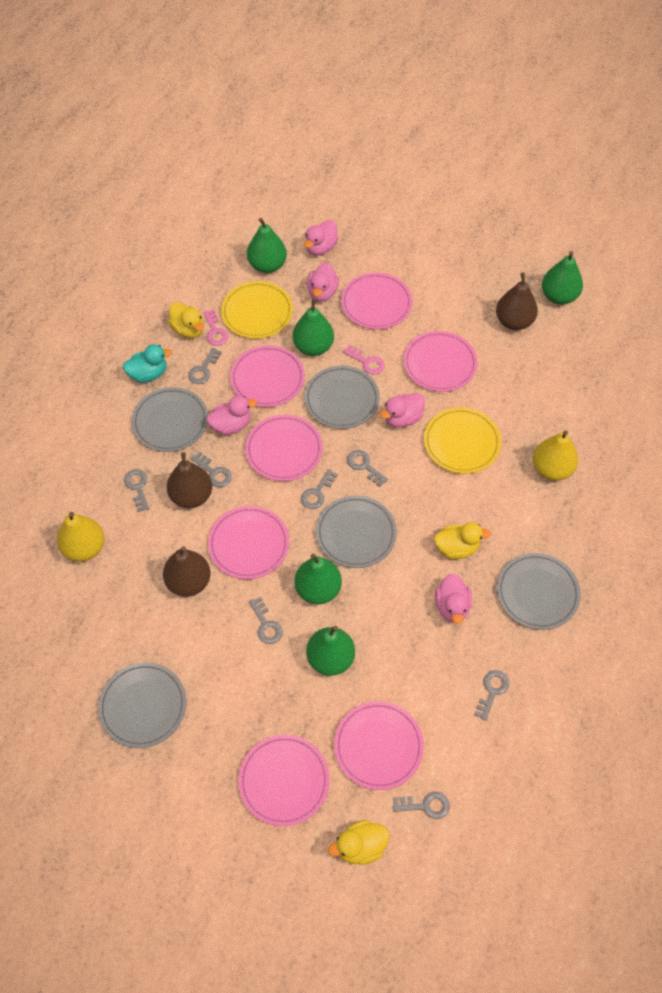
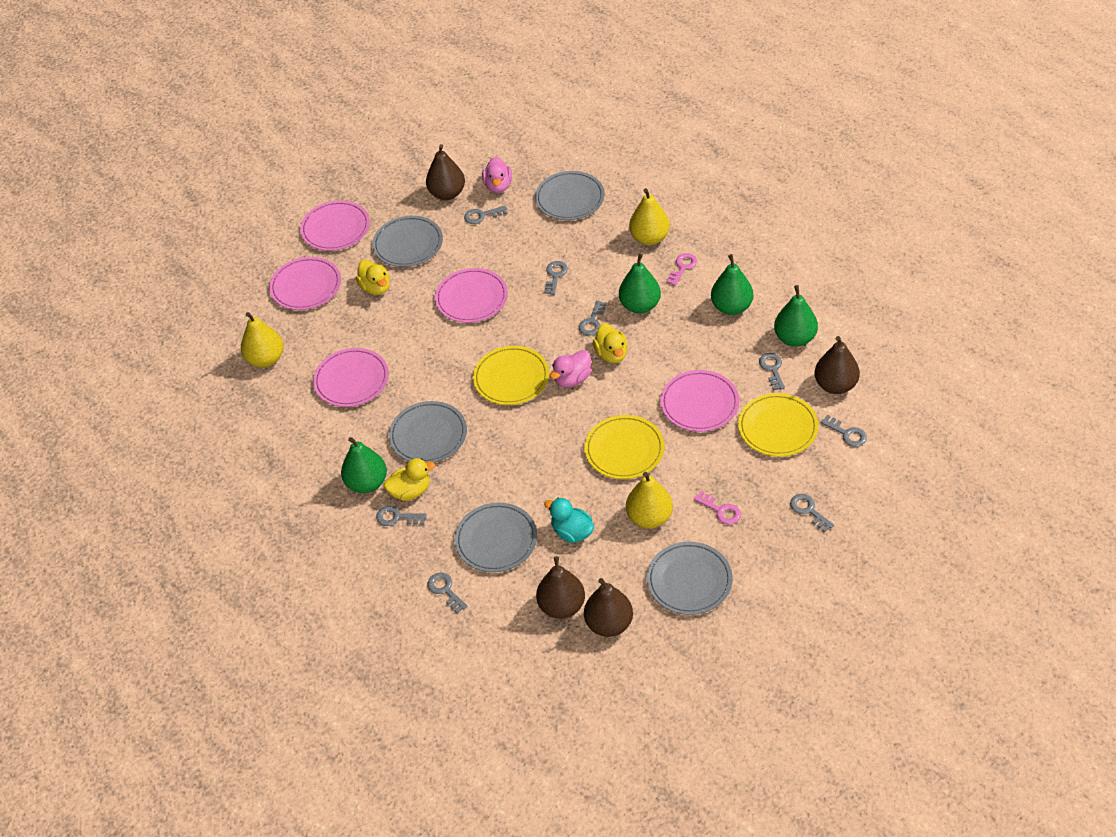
brown pear: [163,546,210,597] [167,452,212,508] [496,273,538,330] = 3 -> [426,144,465,200] [536,556,585,619] [584,578,633,637] [815,336,860,394] = 4
green pear: [247,218,287,273] [292,298,334,356] [294,554,342,604] [306,626,355,676] [542,251,583,305] = 5 -> [341,437,387,493] [619,253,661,314] [711,254,753,315] [774,285,818,347] = 4
pink duck: [207,395,257,435] [304,220,339,255] [307,262,339,302] [380,393,425,428] [435,573,472,624] = 5 -> [482,157,512,193] [550,350,592,387] = 2
pink plate: [208,506,289,579] [230,345,305,407] [238,735,329,826] [245,415,323,481] [334,701,424,790] [341,272,412,329] [403,331,478,392] = 7 -> [269,257,341,310] [300,200,370,251] [313,348,389,407] [435,268,508,323] [660,370,739,432] = 5
yellow pear: [57,512,104,562] [533,430,578,481] = 2 -> [241,312,284,368] [626,472,673,528] [629,188,670,245] = 3
yellow plate: [221,281,293,339] [424,408,501,474] = 2 -> [473,346,549,405] [584,415,664,479] [738,393,819,457] = 3

